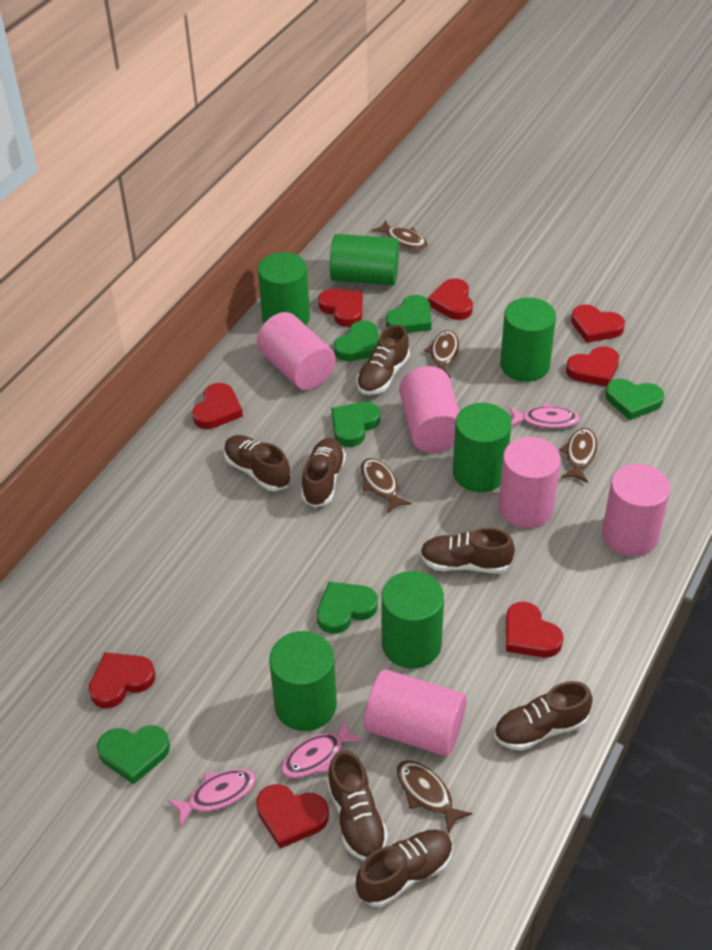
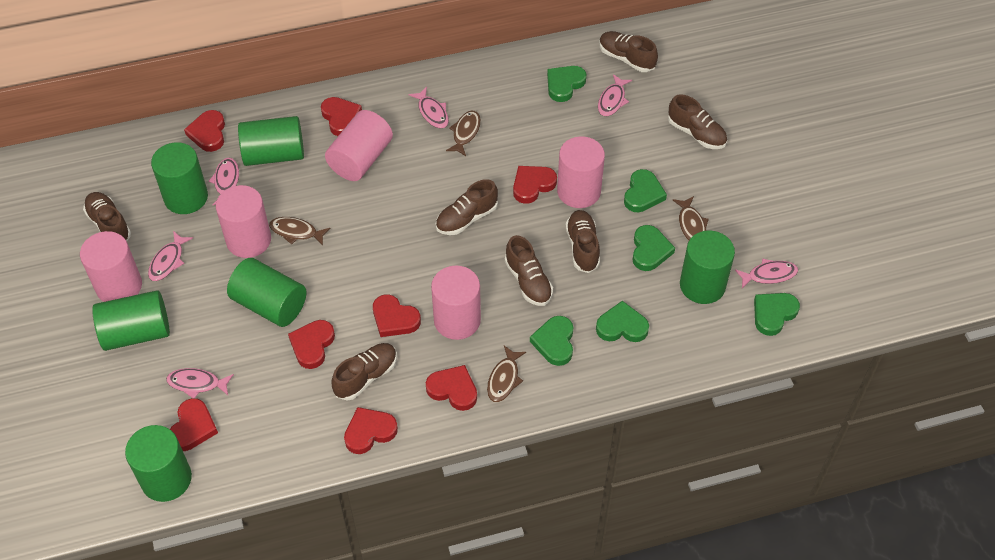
brown fish: [361,458,412,514] [372,220,428,250] [396,760,473,834] [424,330,459,378] [559,428,597,483] = 5 -> [269,217,331,246] [446,111,481,156] [487,346,526,402] [673,196,709,241] = 4
pink fish: [168,769,256,827] [281,719,363,778] [509,403,580,429] = 3 -> [148,231,193,281] [166,368,234,398] [209,158,239,205] [409,87,449,129] [598,74,632,116] [735,258,798,288] = 6

